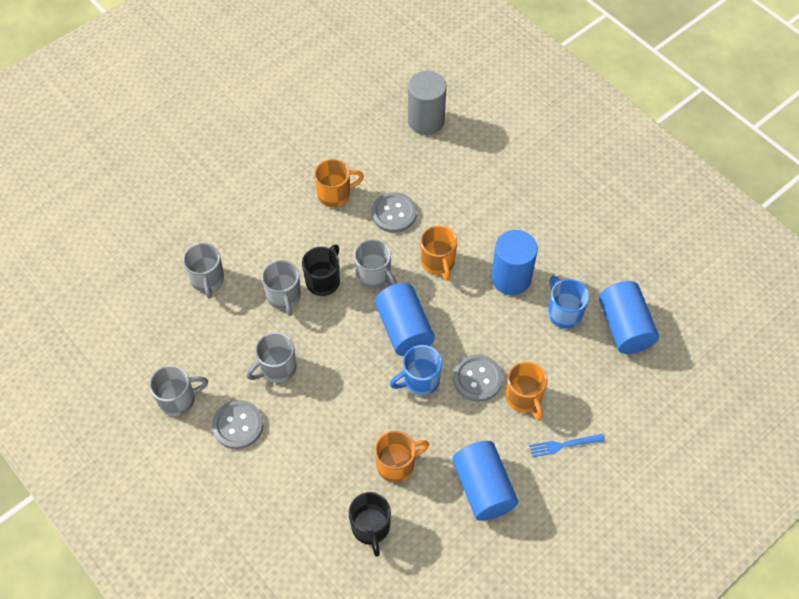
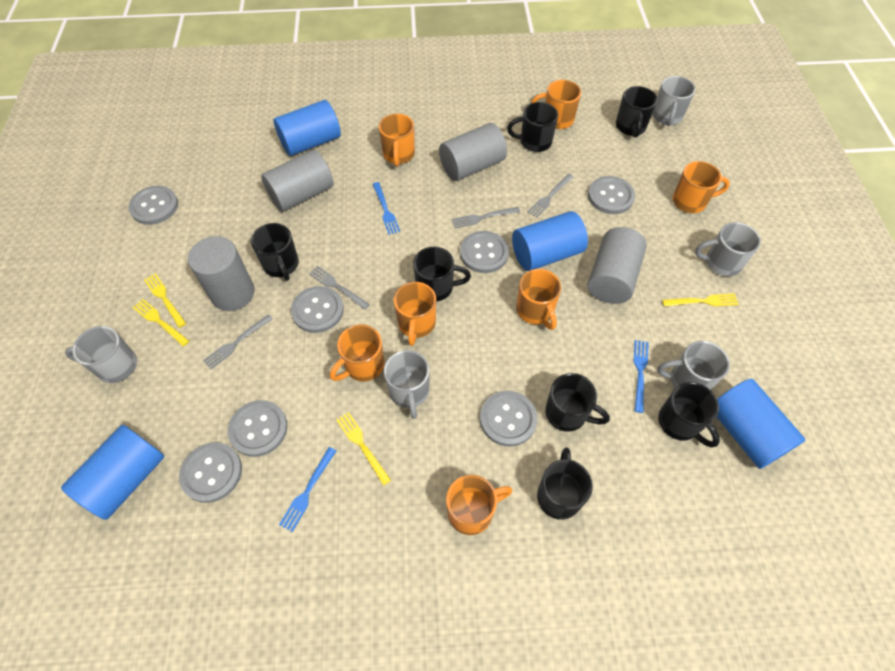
black mug: [302,244,340,296] [349,492,391,557] = 2 -> [251,223,299,281] [413,247,471,301] [507,102,558,152] [537,447,593,520] [545,373,610,432] [616,86,657,138] [658,382,720,448] = 7
blue fork: [529,434,605,457] = 1 -> [279,447,336,532] [373,182,400,235] [634,340,648,413] = 3
blue mug: [390,345,442,396] [548,276,589,329] = 2 -> none = 0
grey button: [212,400,263,449] [371,192,417,233] [453,355,503,402] = 3 -> [128,186,178,225] [179,442,242,503] [228,400,288,457] [291,286,344,333] [460,231,509,273] [480,391,537,446] [588,176,635,214] = 7
grey cylinder: [408,71,447,135] = 1 -> [188,236,255,311] [261,150,334,212] [439,123,507,181] [588,227,647,304] = 4
grey fork: none = 0 -> [203,314,273,369] [309,266,370,310] [452,207,520,228] [527,174,573,218] = 4
orange mug: [314,159,364,207] [375,431,429,483] [421,226,457,280] [506,362,548,420] = 4 -> [330,324,385,382] [379,114,415,167] [394,282,436,346] [446,475,512,535] [516,269,562,330] [531,80,581,129] [673,161,730,213] = 7
yellow fork: none = 0 -> [132,299,189,346] [144,273,186,328] [336,412,391,486] [662,293,739,306] = 4

